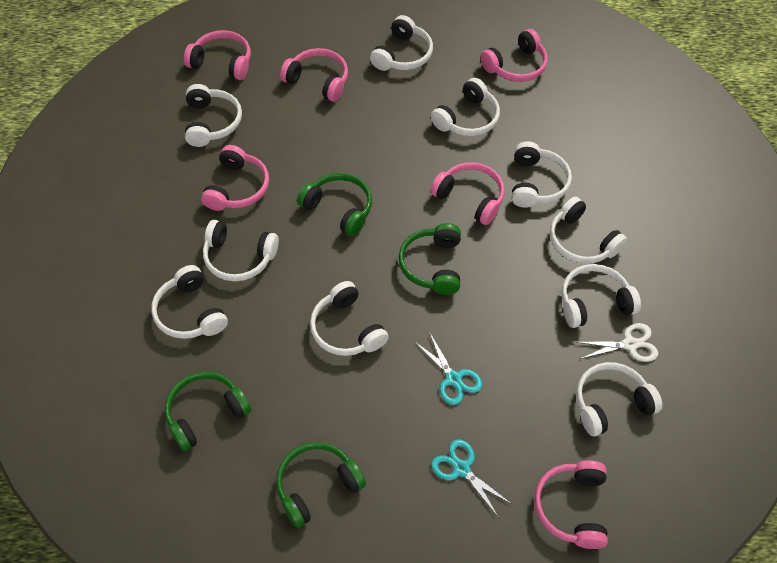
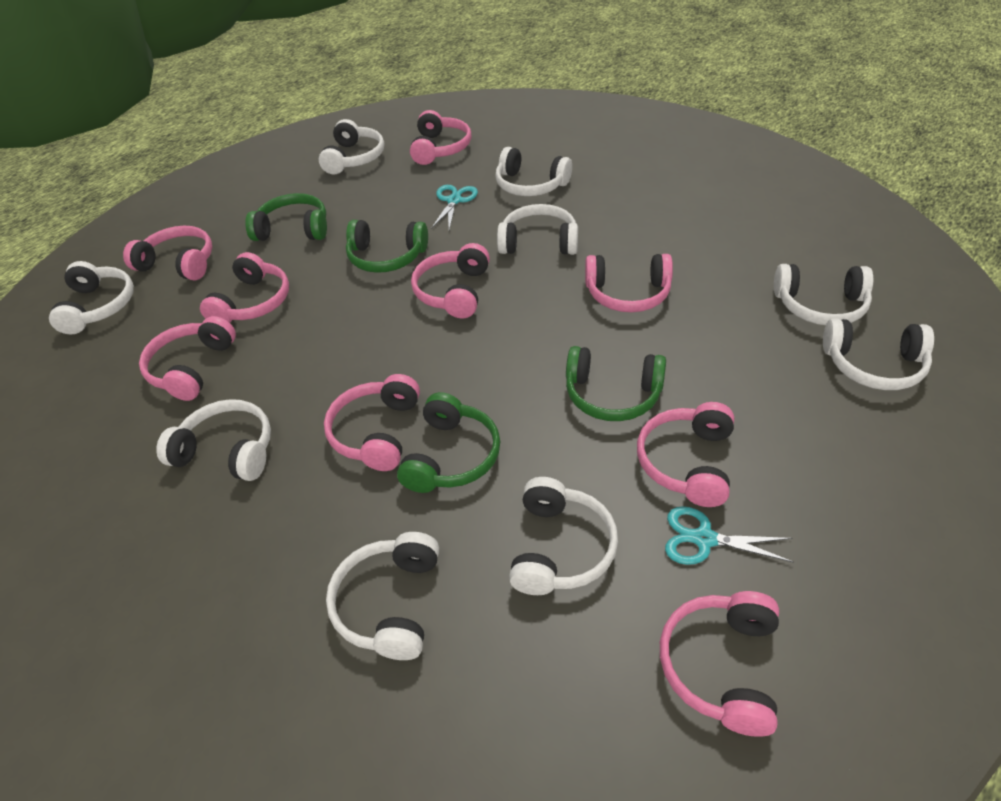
pink headphones: [184,30,251,80] [201,145,269,211] [280,48,348,102] [430,162,505,225] [480,29,548,82] [534,460,608,549] = 6 -> [123,226,213,280] [139,316,236,401] [200,252,289,323] [324,374,420,471] [410,110,471,165] [411,243,490,318] [585,254,673,312] [637,402,734,507] [660,591,779,736] = 9
white headphones: [151,265,228,339] [185,84,242,147] [203,220,279,281] [310,281,389,356] [370,15,433,71] [431,78,500,136] [512,141,572,208] [550,196,627,264] [562,264,641,328] [576,362,662,436] = 10 -> [49,261,134,334] [156,399,271,481] [319,119,384,174] [326,532,439,660] [495,147,572,196] [497,204,578,255] [509,477,618,595] [774,264,874,325] [823,318,934,390] = 9
white scissors: [576,323,658,362] = 1 -> none = 0

